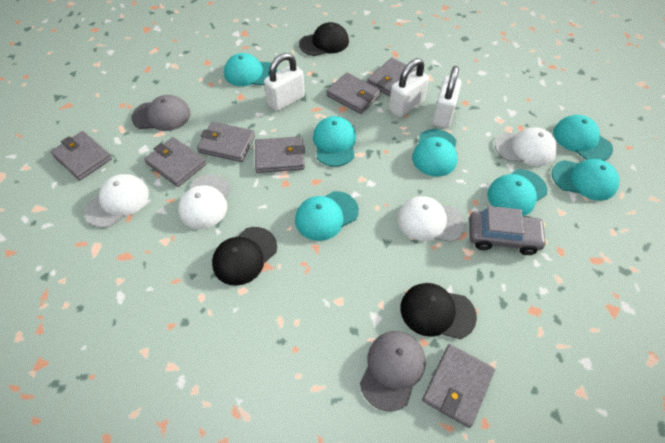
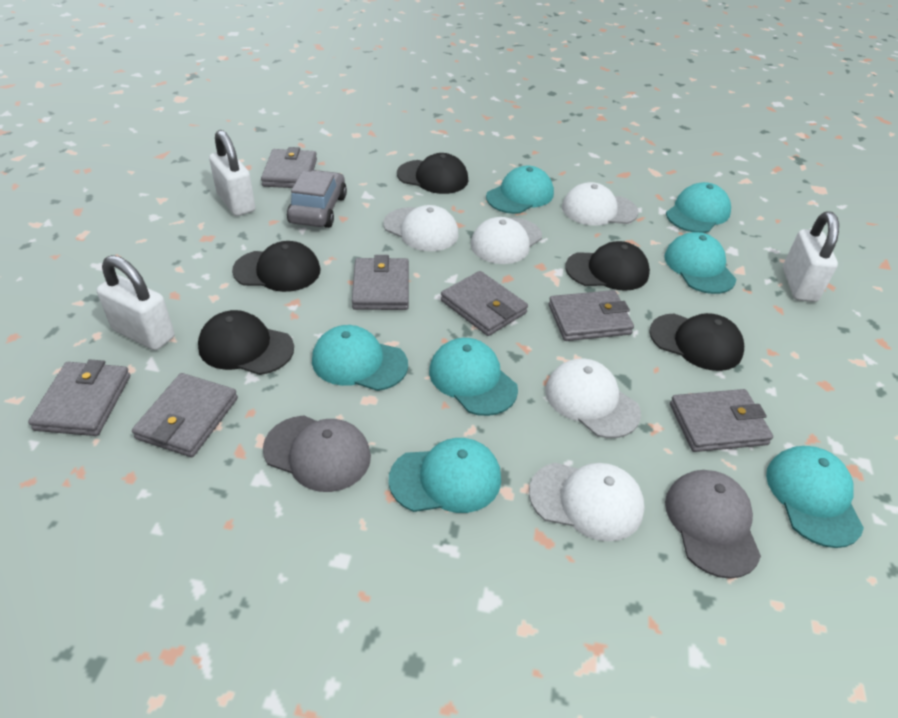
black cap: [212,227,277,286] [299,22,349,56] [400,283,477,339] = 3 -> [198,310,294,375] [232,241,320,292] [397,153,468,194] [565,241,650,291] [649,313,744,371] = 5
white cap: [84,174,149,228] [178,175,230,229] [398,196,466,242] [495,127,558,166] = 4 -> [384,205,459,251] [471,217,542,264] [529,463,645,542] [545,358,641,438] [562,182,638,226] = 5

